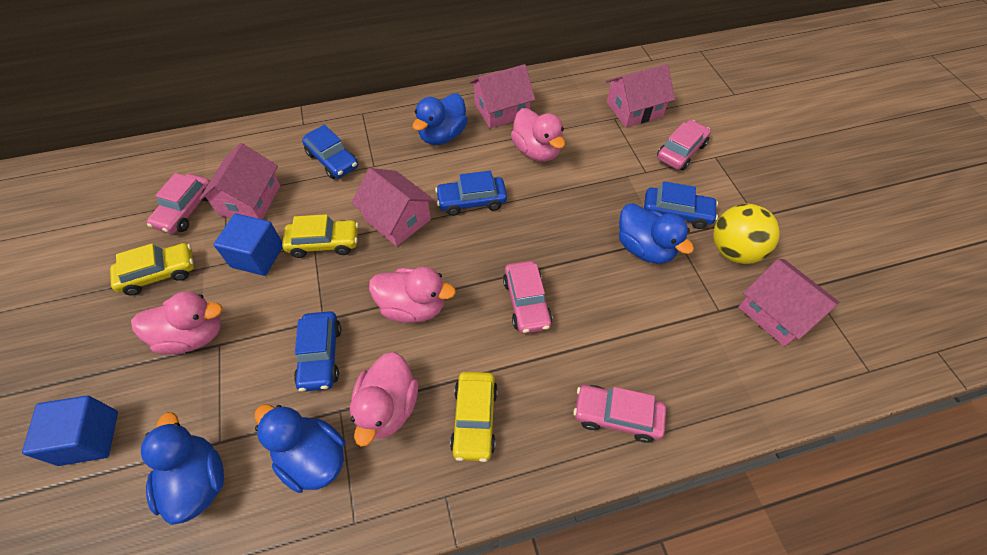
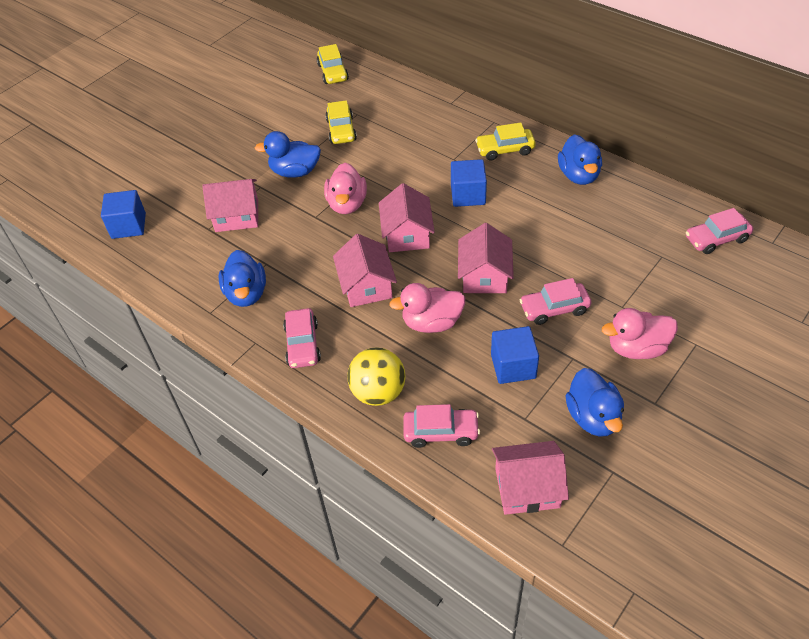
blue car: [294,311,341,392] [302,125,358,179] [435,171,507,216] [644,181,718,229] = 4 -> none = 0
blue cube: [22,396,118,466] [213,214,283,276] = 2 -> [101,190,146,239] [451,159,487,207] [491,326,539,384] = 3
pink duck: [131,291,223,355] [350,352,418,447] [369,267,456,323] [511,108,565,162] = 4 -> [324,163,367,214] [389,283,465,333] [602,308,678,359] = 3

